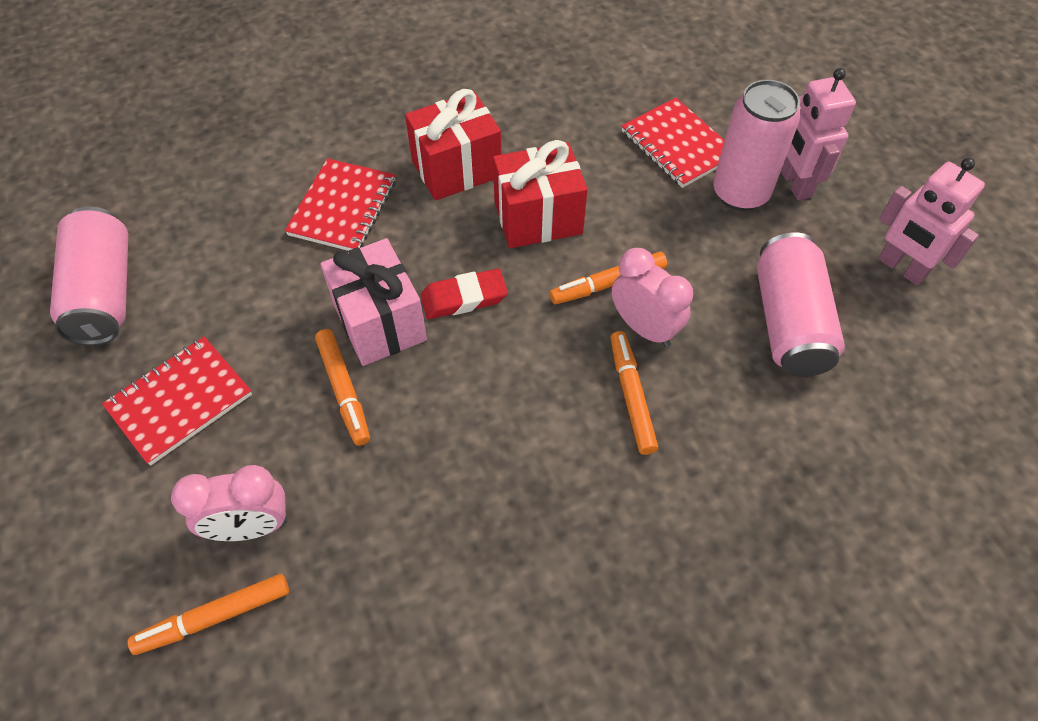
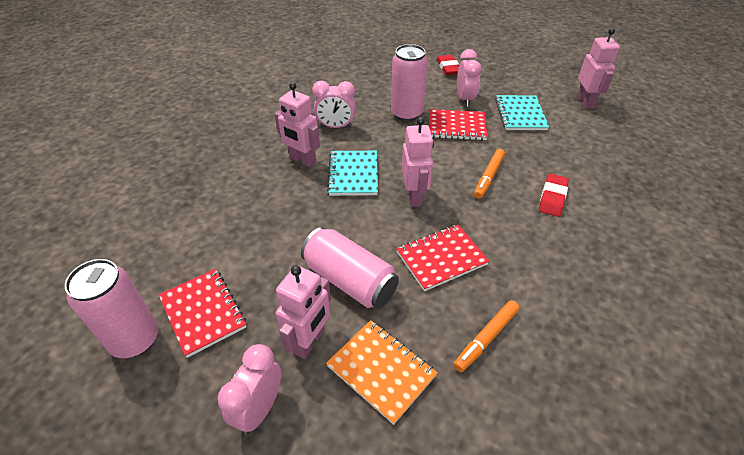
orange marker: [128,574,289,655] [315,329,370,446] [549,252,667,304] [610,331,658,455] = 4 -> [453,300,520,372] [474,149,505,199] = 2
orange notebook: none = 0 -> [326,320,438,425] = 1
pink clock: [171,465,288,541] [612,248,693,347] = 2 -> [218,344,281,434] [312,81,356,128] [457,49,482,107] = 3
pink gift: [321,238,427,366] = 1 -> none = 0
pink robot: [781,68,856,200] [878,158,985,286] = 2 -> [274,82,320,167] [275,265,331,359] [402,117,434,207] [577,28,620,109] = 4
red eraser: [420,268,508,319] = 1 -> [436,55,459,75] [539,173,569,217] = 2
red gift: [405,89,501,201] [493,140,588,248] = 2 -> none = 0
turquoise notebook: none = 0 -> [327,151,378,196] [495,95,549,130] = 2

